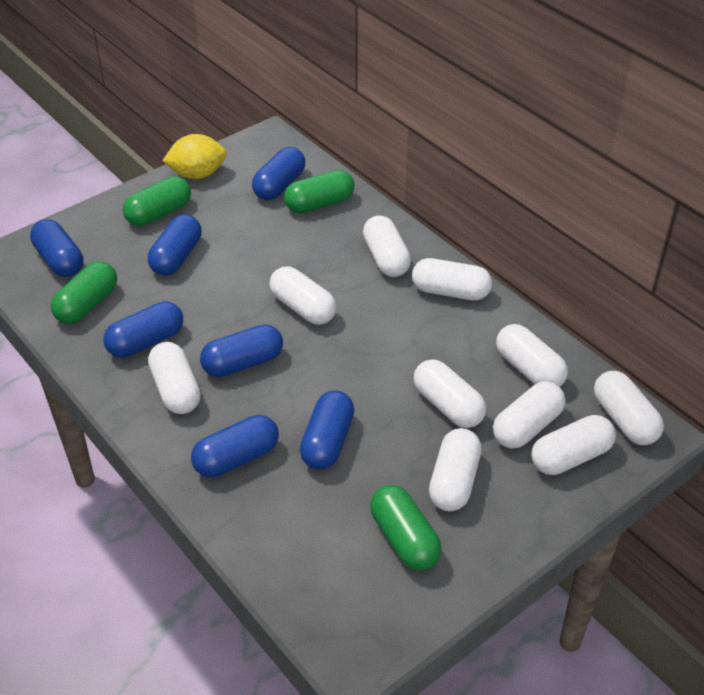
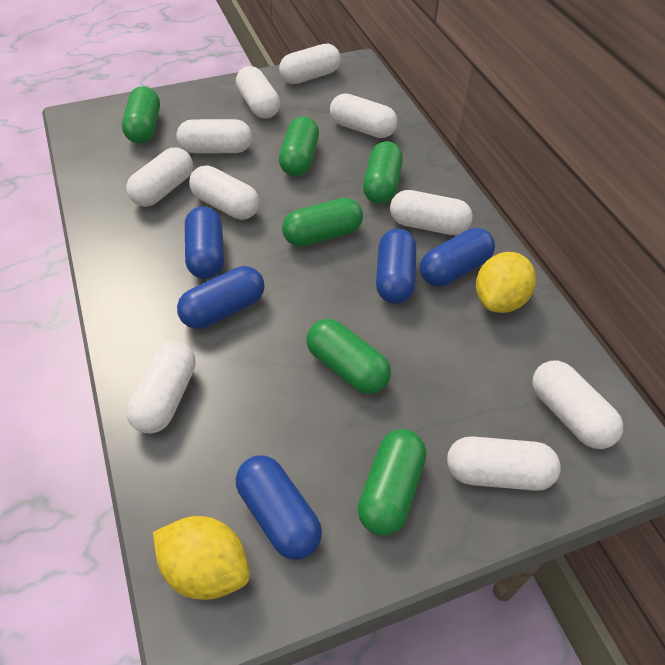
blue capsule: [30,219,83,277] [103,301,183,358] [148,214,202,276] [191,415,279,477] [200,324,283,377] [252,147,306,200] [300,391,354,470] = 7 -> [177,266,264,329] [185,206,224,279] [236,455,322,560] [376,229,416,304] [420,228,495,287] = 5
green capsule: [50,261,117,324] [123,176,191,226] [284,170,354,213] [370,485,442,571] = 4 -> [122,86,160,144] [279,116,319,176] [282,198,363,247] [307,319,391,394] [358,429,426,536] [363,141,403,204] = 6
yellow lemon: [162,134,227,179] = 1 -> [153,516,250,600] [476,252,536,313] = 2

